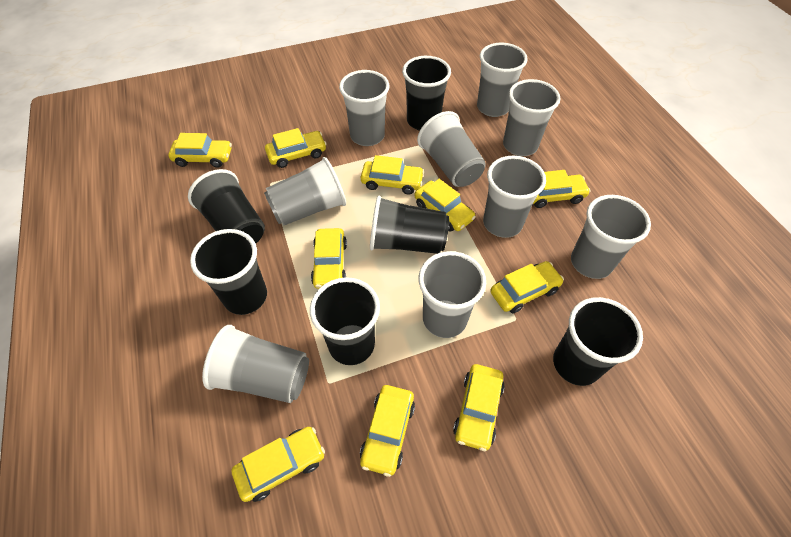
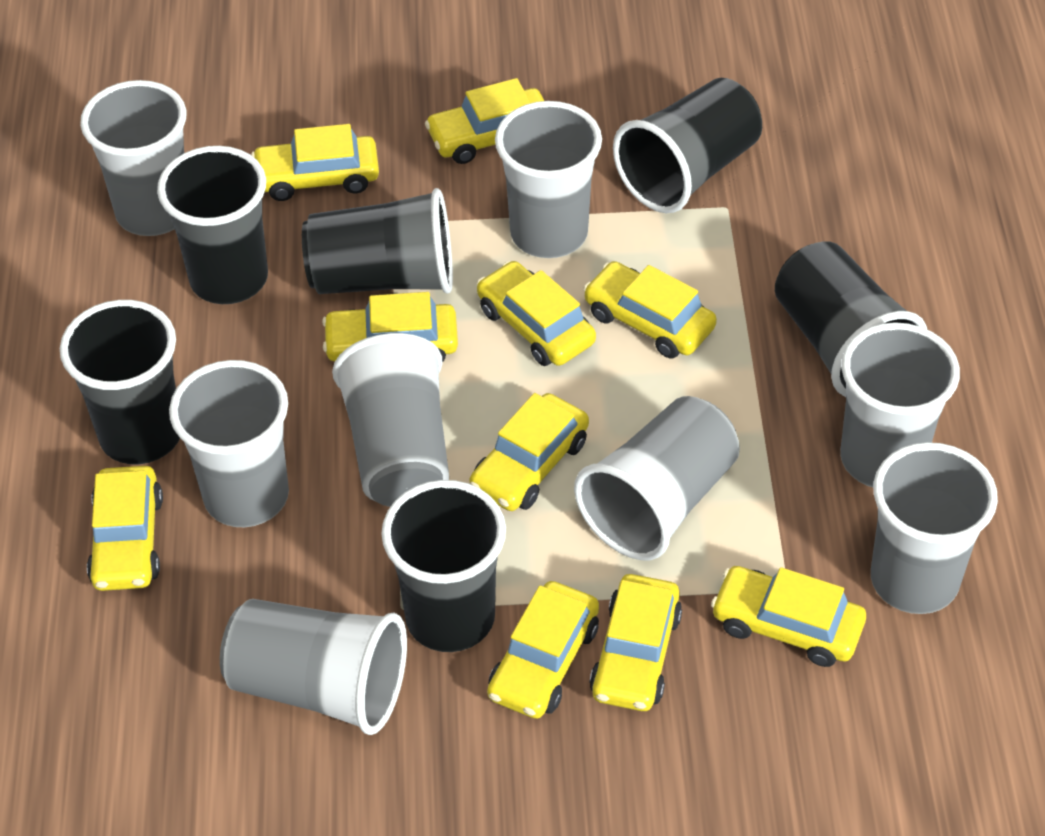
grey cup: [202,325,309,403] [264,157,346,226] [339,70,389,146] [417,111,486,187] [419,251,486,338] [477,43,528,117] [483,156,546,238] [503,79,561,156] [571,195,651,279] = 9 -> [80,80,186,236] [169,360,289,527] [220,599,407,735] [332,333,449,507] [495,101,602,258] [574,396,740,560] [840,322,960,487] [871,442,998,614] = 8

